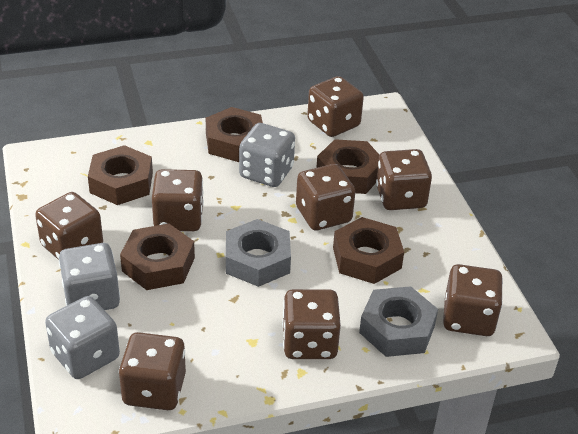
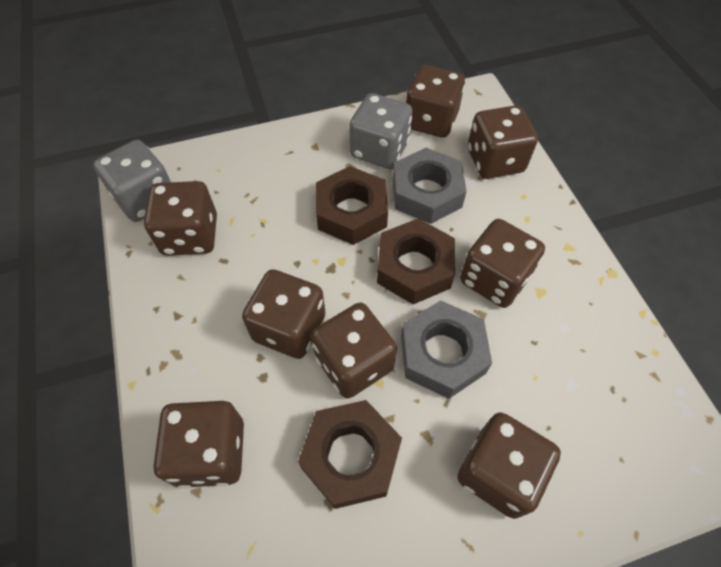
brown nut: [88,145,153,205] [120,224,195,290] [206,107,263,162] [316,139,380,194] [333,217,404,284] = 5 -> [298,400,402,509] [316,166,388,245] [377,219,455,304] = 3
grey dice: [45,296,120,379] [59,243,120,310] [239,123,295,187] = 3 -> [93,140,171,222] [349,93,413,169] = 2

